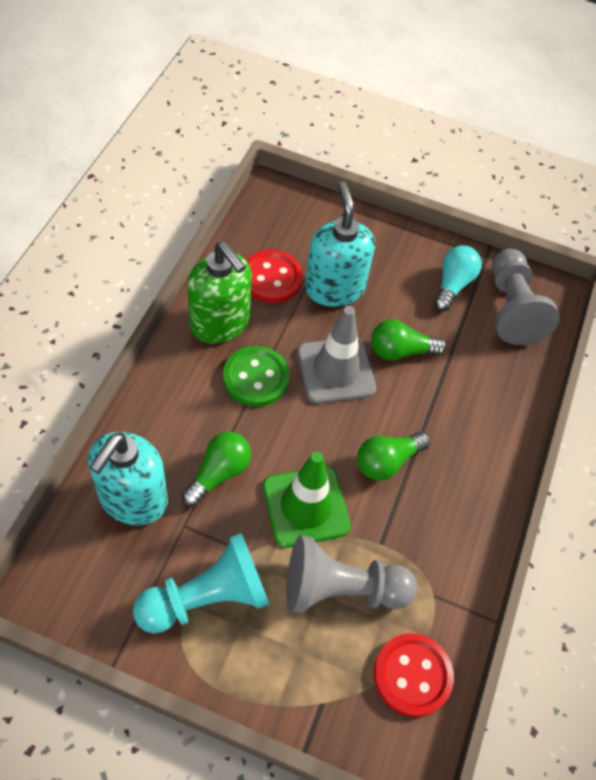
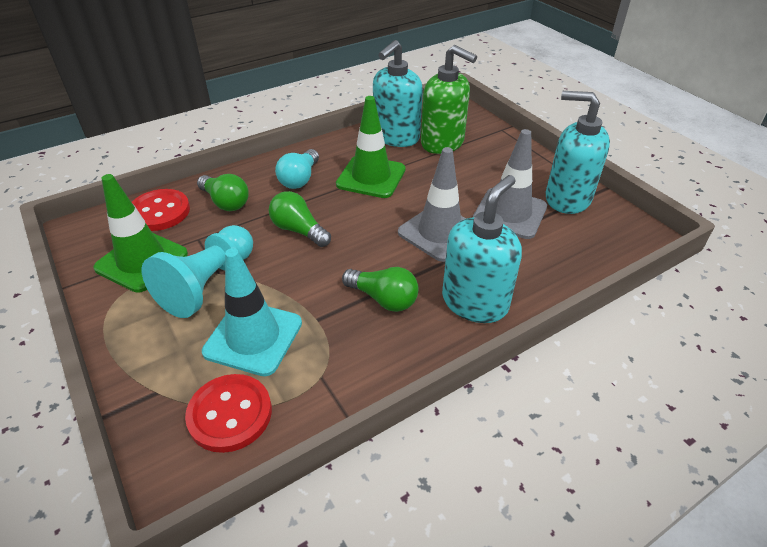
green button: [223,346,290,407] = 1 -> none = 0
green traffic cone: [263,451,351,548] = 1 -> [93,174,188,293] [336,96,406,198] = 2
grey pawn: [286,535,417,613] [492,249,560,345] = 2 -> none = 0
grey traffic cone: [297,306,376,404] = 1 -> [398,147,466,262] [473,129,547,239] = 2
turquoise soap dispenser: [88,432,168,525] [305,181,375,307] = 2 -> [373,40,423,147] [442,175,522,323] [546,91,610,214] = 3
turquoise traffic cone: none = 0 -> [202,248,302,376] = 1

